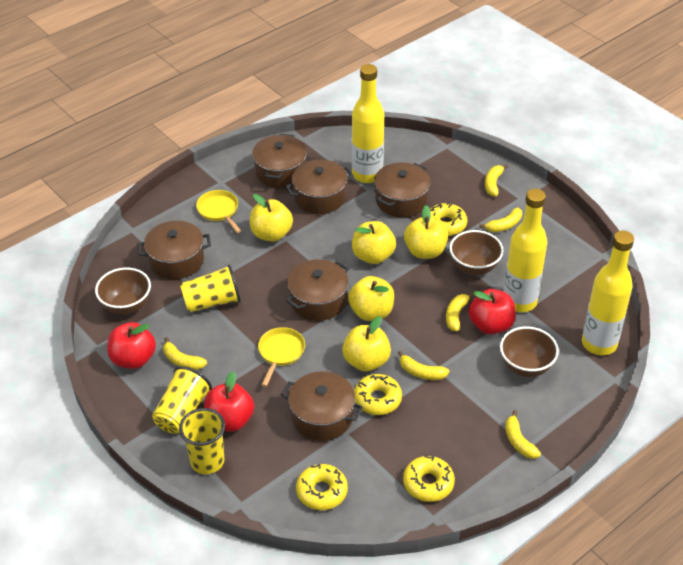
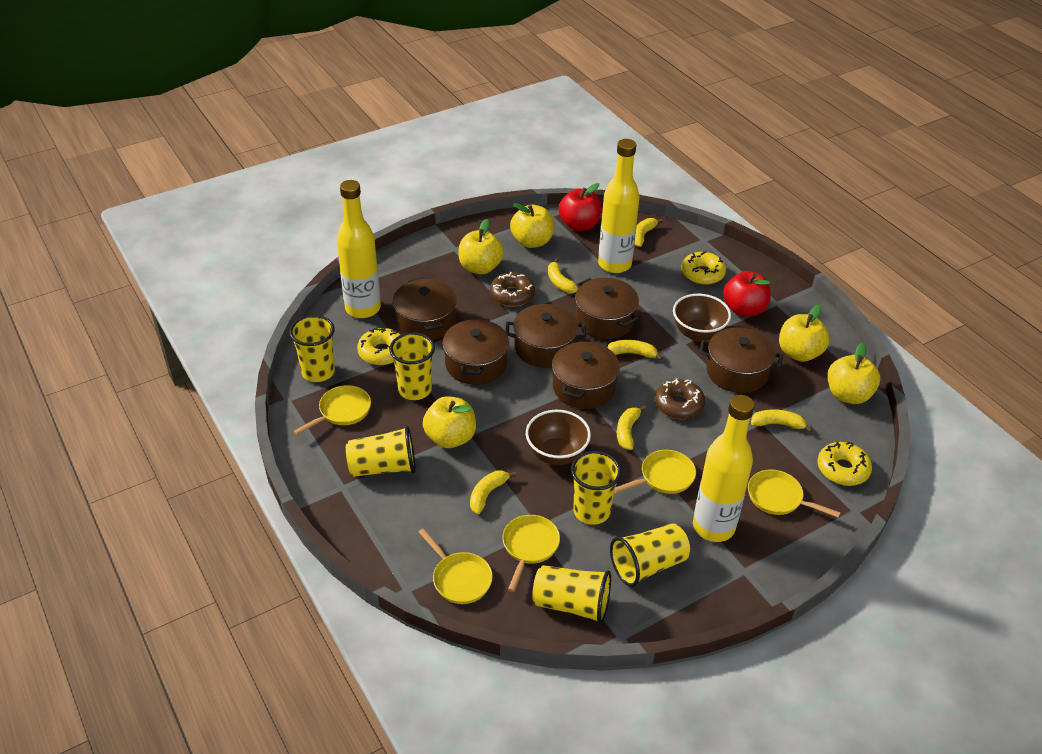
brown bowl: [95,268,151,315] [449,230,503,275] [500,326,559,377] = 3 -> [526,410,591,465] [673,294,731,342] = 2
brown donut: none = 0 -> [490,272,535,307] [655,379,705,419] = 2
red apple: [107,322,156,369] [204,371,254,432] [469,289,516,335] = 3 -> [558,183,602,231] [723,271,771,317] = 2
yellow cup: [152,366,212,434] [179,408,225,474] [180,265,241,312] = 3 -> [289,315,335,382] [346,426,415,477] [389,332,435,400] [532,565,611,624] [571,451,621,525] [610,524,690,587] = 6
yellow donut: [296,464,348,510] [354,374,402,415] [403,455,455,502] [430,203,467,236] = 4 -> [357,327,401,365] [681,251,726,285] [817,442,872,486] = 3
yellow pan: [196,190,241,233] [258,327,305,387] = 2 -> [293,385,371,435] [419,528,493,604] [502,515,560,592] [614,450,696,494] [748,469,840,518] = 5

